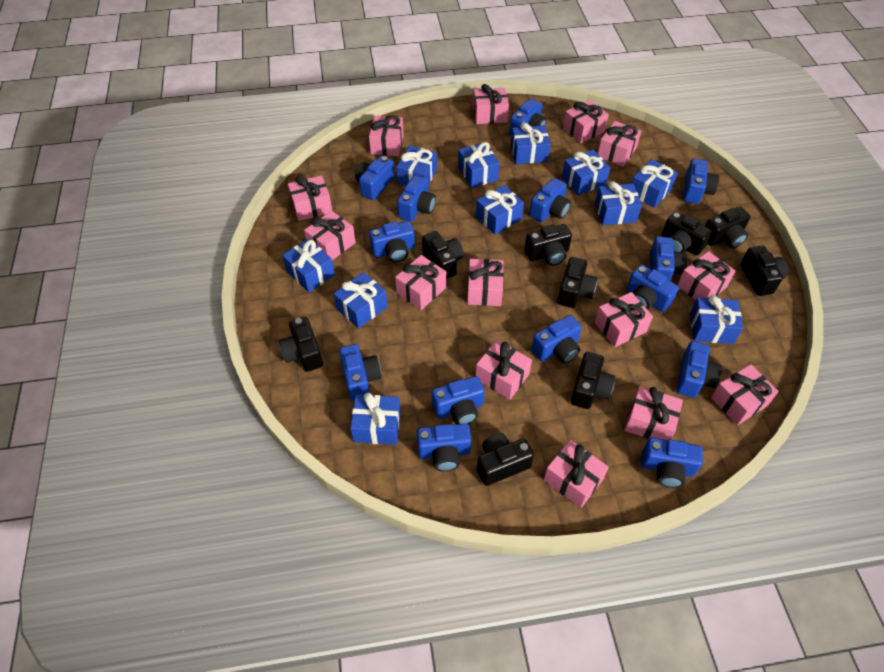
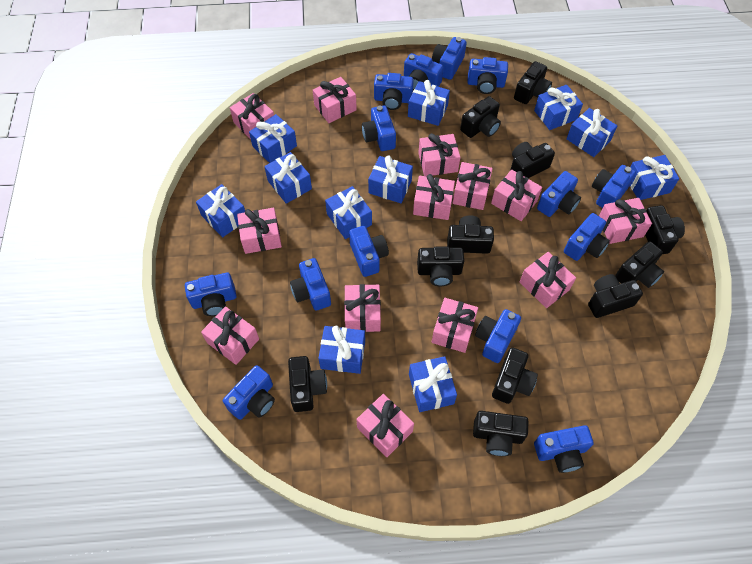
black camera: [279,317,323,372] [422,231,463,279] [477,433,534,486] [525,224,572,266] [557,257,598,308] [571,352,615,409] [662,211,712,255] [705,207,751,249] [741,246,788,296] = 9 -> [288,356,327,412] [417,246,464,286] [447,215,494,254] [460,96,501,138] [473,411,529,456] [492,347,538,404] [510,142,555,178] [514,61,552,104] [588,274,643,318] [615,241,664,288] [645,205,685,254] = 11
pink gift: [288,175,332,221] [304,211,356,260] [369,115,404,156] [395,255,446,310] [467,259,504,306] [473,84,509,124] [476,340,532,400] [544,440,609,508] [563,100,609,143] [595,292,653,347] [598,121,641,167] [625,386,683,440] [677,251,735,300] [711,364,779,425] = 14 -> [201,306,259,365] [230,93,274,139] [237,208,282,254] [313,77,357,123] [344,284,381,332] [356,394,414,457] [413,174,455,220] [418,133,460,176] [432,298,478,353] [453,162,493,210] [491,170,542,221] [520,252,576,308] [599,198,652,244] = 13

